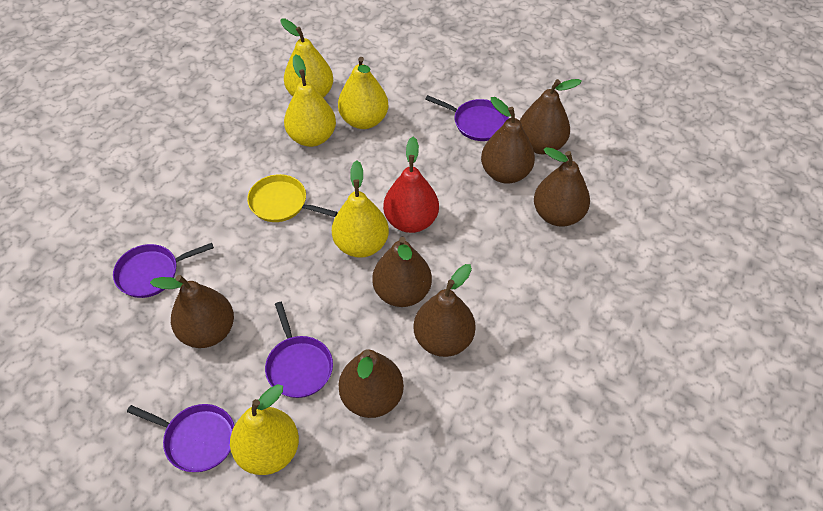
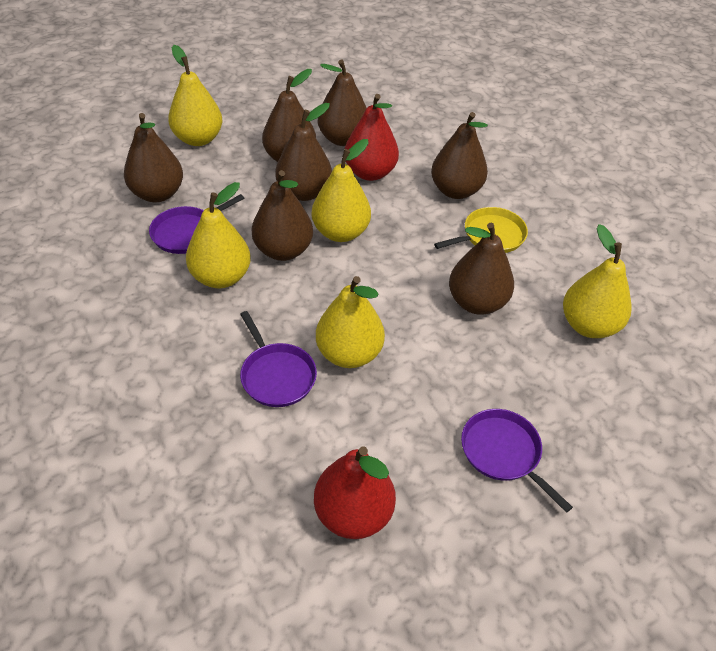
purple pan: [113,243,214,298] [127,404,235,472] [265,302,333,398] [425,95,509,141] = 4 -> [149,194,244,254] [240,311,317,407] [461,409,573,513] = 3
red pear: [383,137,439,233] = 1 -> [314,446,396,539] [345,94,399,181] = 2

